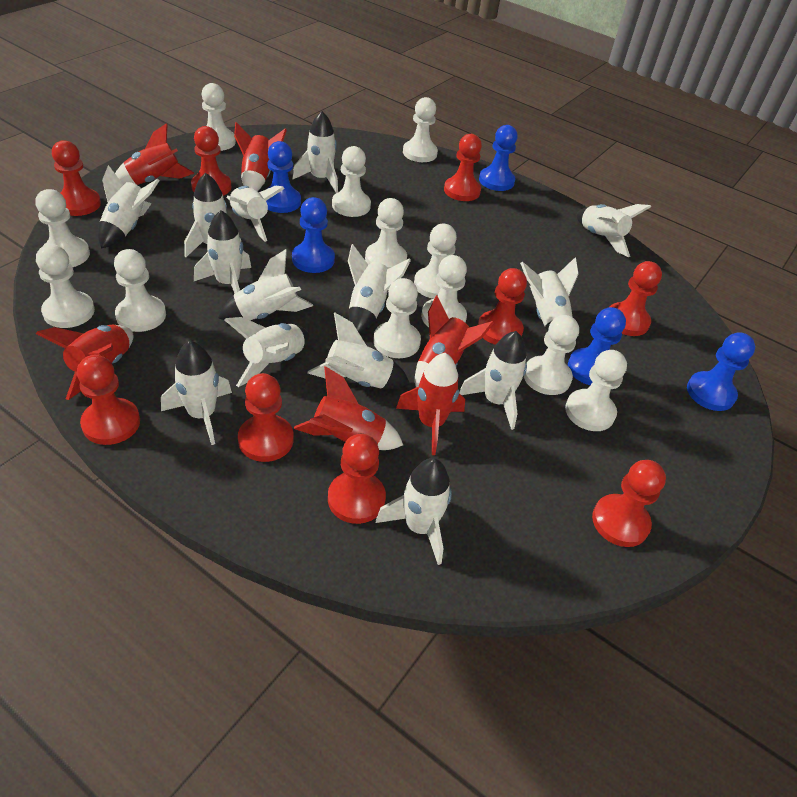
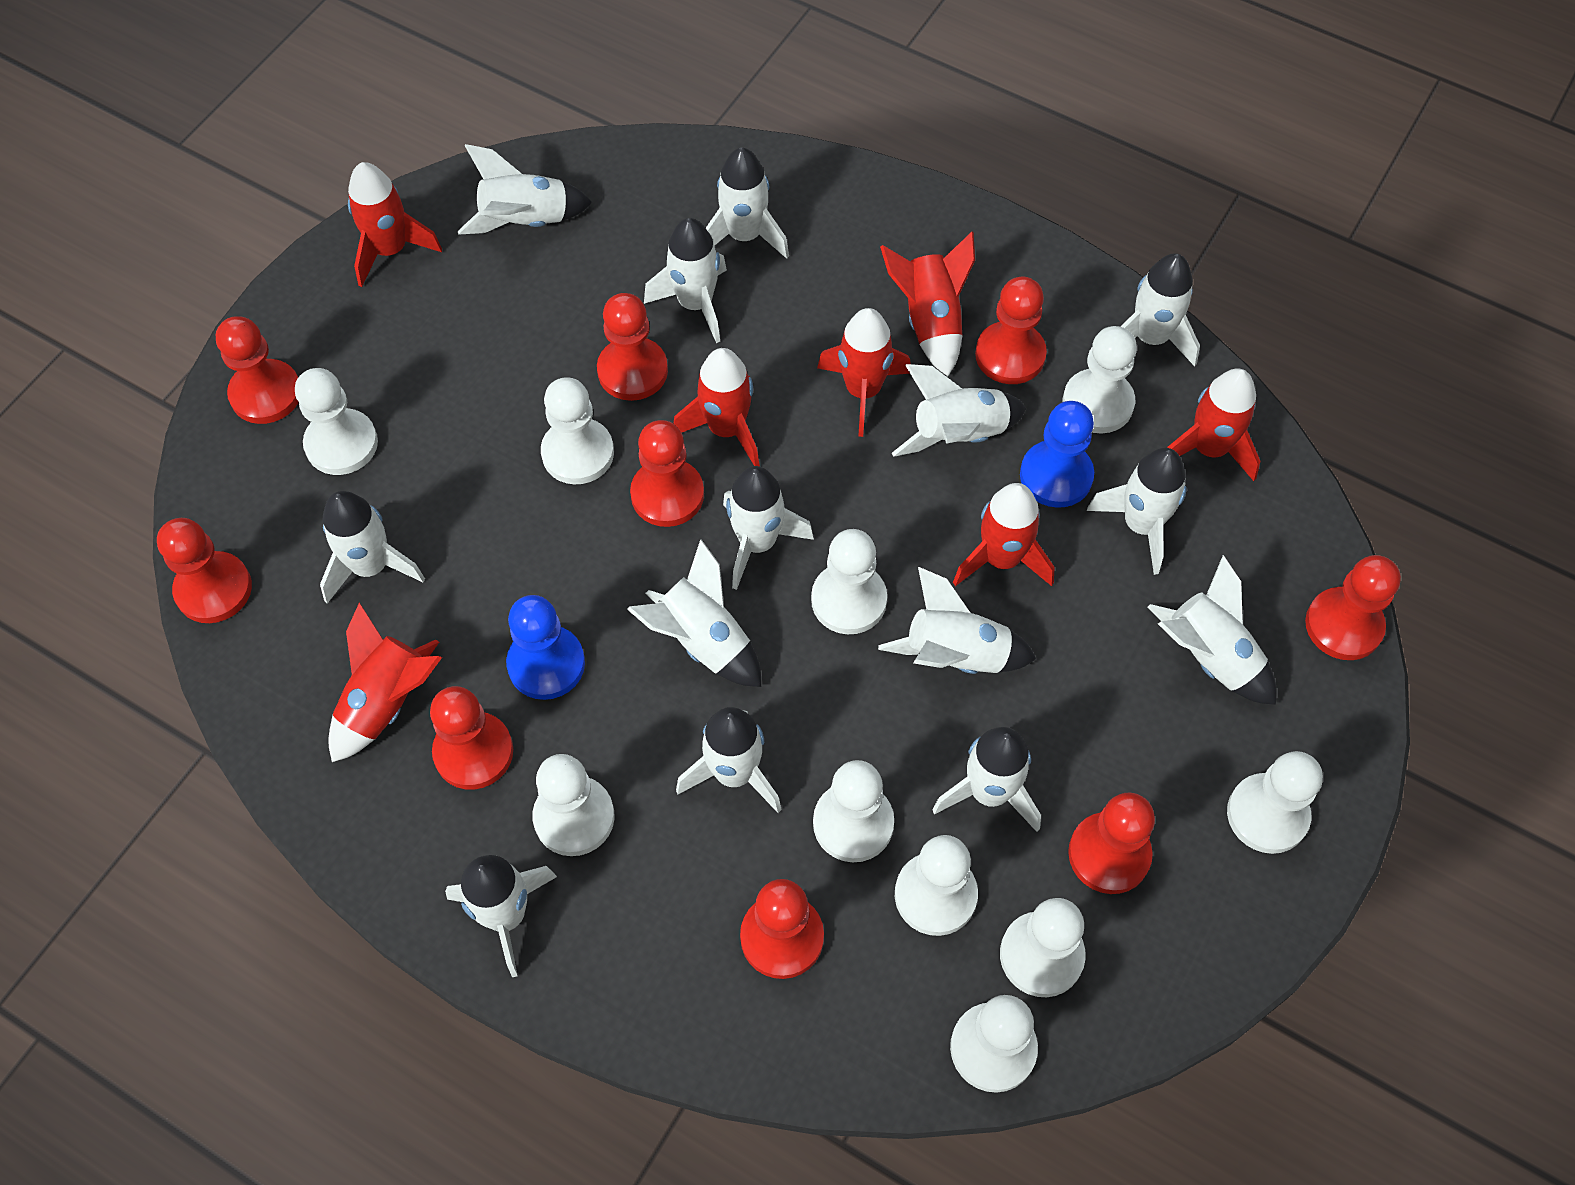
blue pawn: [266,141,301,213] [292,197,335,273] [479,125,517,191] [568,307,626,385] [687,332,755,411] = 5 -> [506,595,585,700] [1020,401,1094,508] = 2
red rocket: [36,325,133,400] [115,123,194,185] [234,122,287,191] [294,366,403,450] [396,353,465,455] [415,295,494,387] = 6 -> [328,602,442,762] [348,162,442,287] [673,348,760,466] [817,308,911,437] [880,232,975,376] [953,483,1055,586] [1167,369,1260,481] = 7
white pawn: [35,189,90,267] [36,244,95,328] [114,249,166,332] [201,83,236,151] [332,146,371,217] [365,198,407,268] [373,278,421,358] [403,97,438,162] [414,224,457,299] [421,255,467,327] [524,315,579,395] [565,350,627,431] = 12 -> [295,368,378,475] [532,754,615,856] [541,377,614,484] [811,529,887,634] [813,760,894,862] [895,835,978,936] [950,995,1038,1093] [1000,898,1086,997] [1063,326,1137,433] [1227,751,1323,854] = 10

